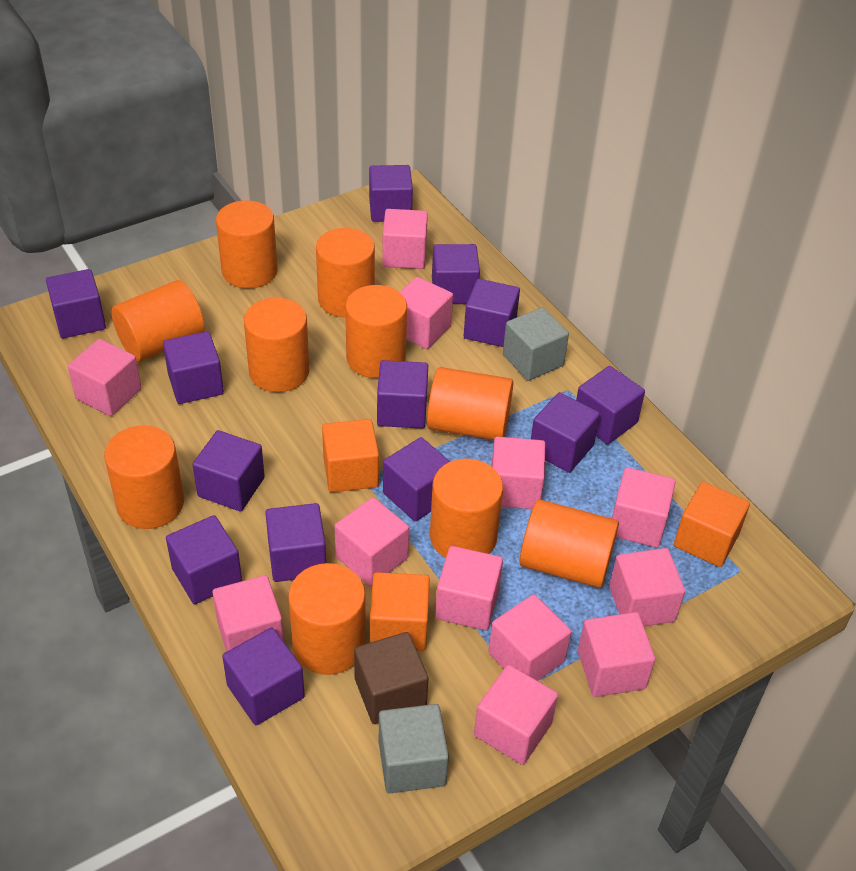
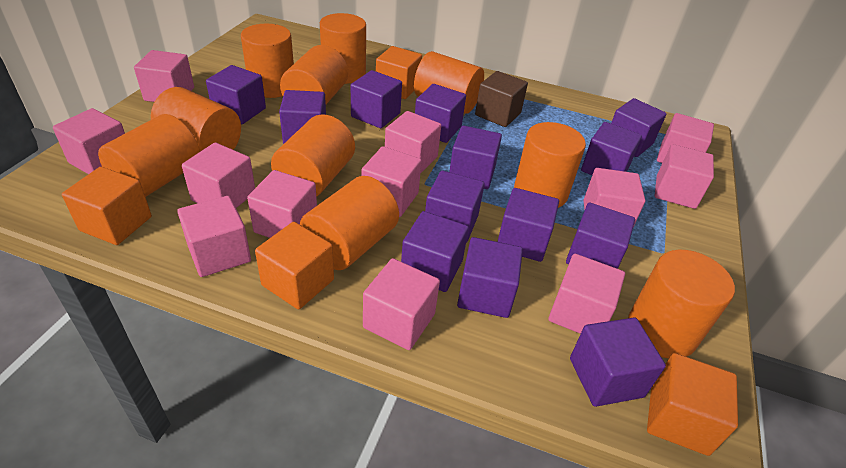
grey cube: [379,704,449,794] [503,307,569,381] = 2 -> none = 0
orange cube: [322,419,379,492] [370,572,430,652] [674,482,750,567] = 3 -> [62,167,152,245] [255,222,334,309] [376,46,422,99] [647,353,738,456] = 4

